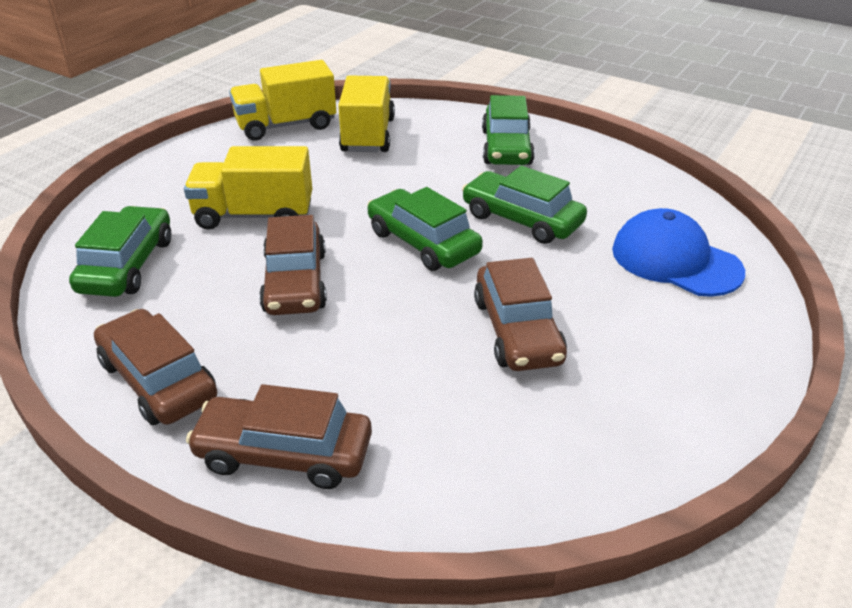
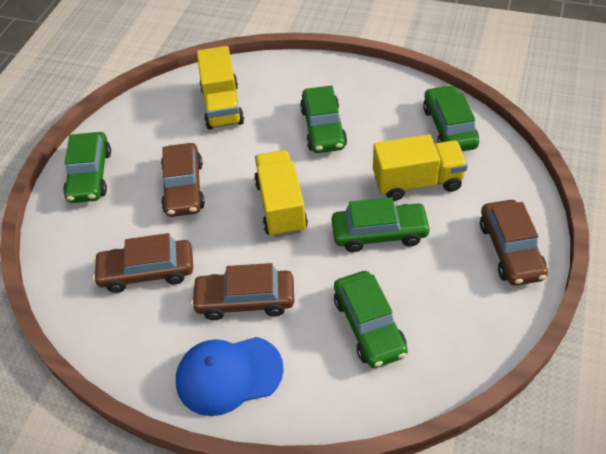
green car: [69,206,171,297] [367,187,483,271] [462,166,587,244] [482,95,535,165] = 4 -> [63,132,111,203] [300,85,347,153] [332,197,431,252] [334,271,408,368] [423,85,479,151] = 5

